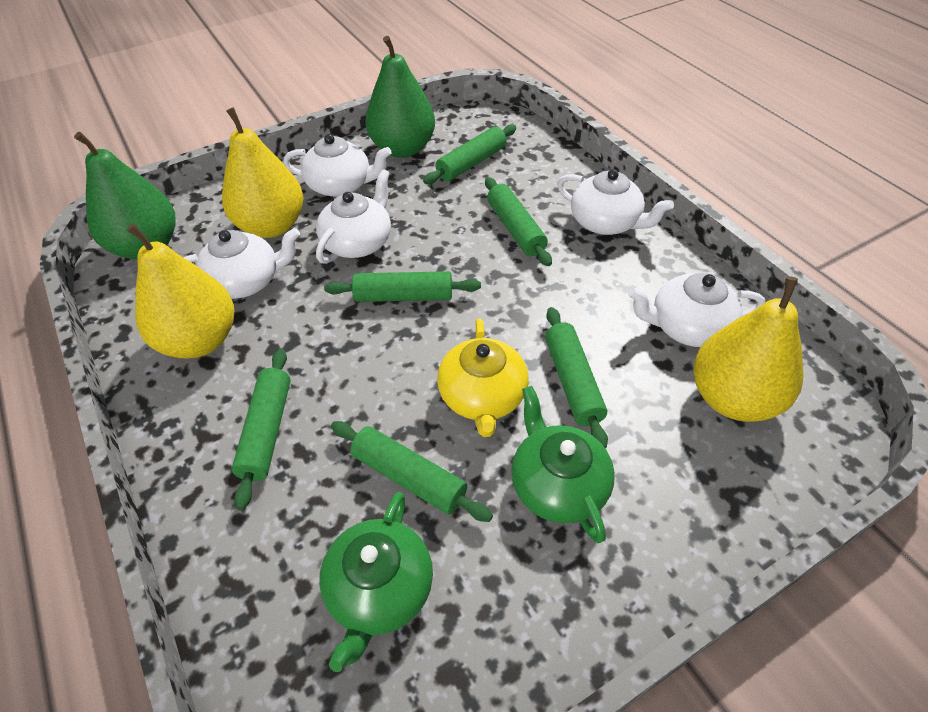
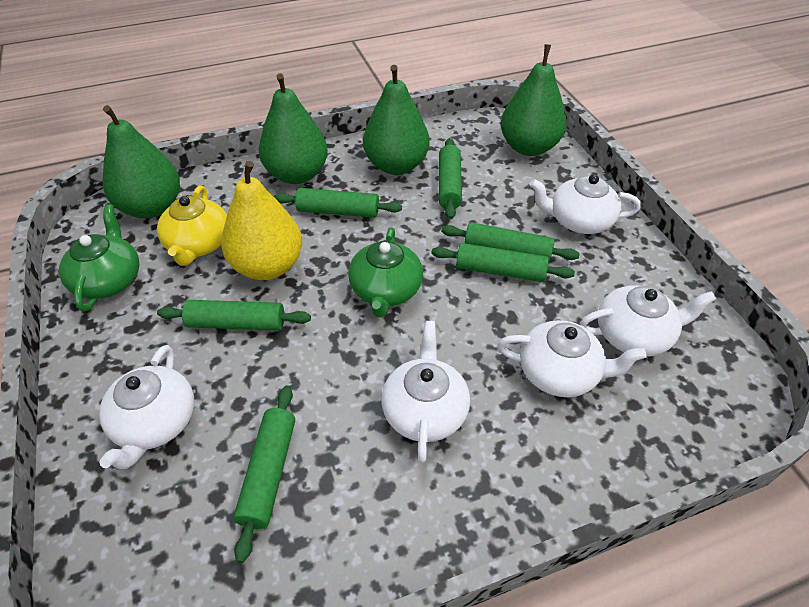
green pear: [74,132,176,259] [365,36,435,158] = 2 -> [103,105,180,218] [259,73,328,184] [363,65,429,175] [501,44,567,156] = 4
yellow pear: [127,223,234,358] [222,107,303,238] [693,276,804,422] = 3 -> [221,161,302,280] = 1

